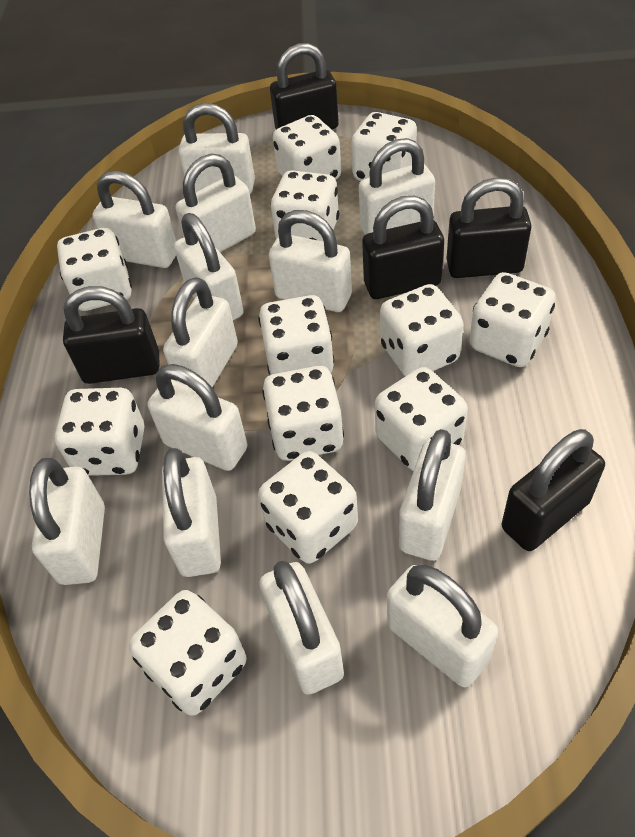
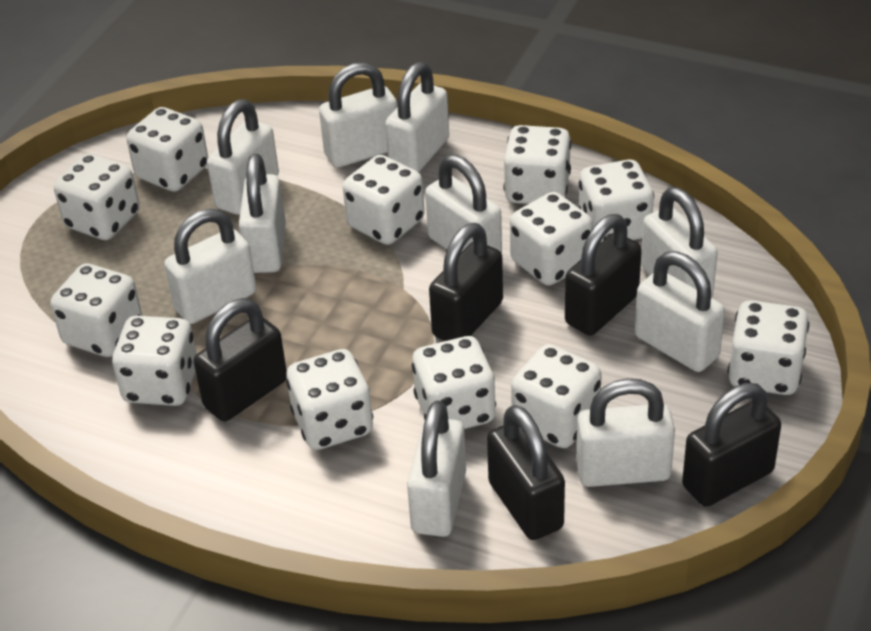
white padlock: [29,458,105,585] [92,171,177,268] [148,364,248,471] [162,448,221,577] [163,277,238,388] [174,213,244,320] [175,154,256,252] [179,103,255,194] [260,561,344,695] [269,210,352,312] [359,138,435,235] [387,565,498,687] [399,429,465,561] = 13 -> [164,208,256,324] [207,99,279,215] [239,154,286,273] [319,62,398,168] [385,62,449,173] [407,400,466,537] [425,155,502,254] [576,378,675,487] [635,251,725,372] [641,187,718,298] = 10

